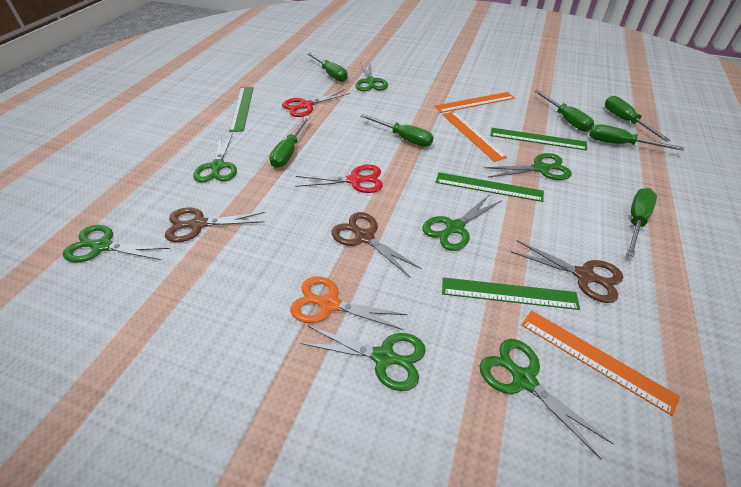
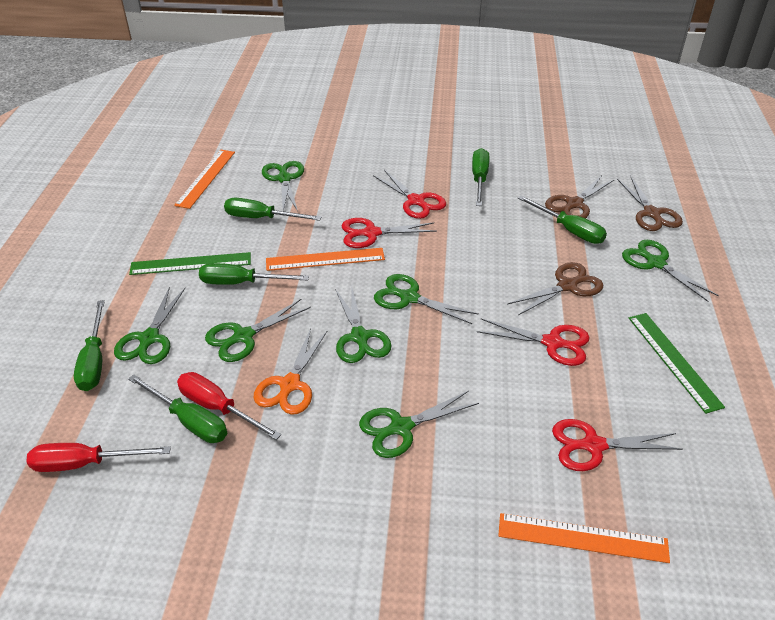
green ruler: [229,87,254,132] [436,172,544,202] [442,277,580,310] [490,128,587,150] = 4 -> [129,252,251,275] [629,313,725,414] = 2
green screwdriver: [269,117,310,168] [306,52,348,82] [360,114,433,147] [534,90,594,132] [589,124,684,151] [605,96,671,142] [626,188,657,257] = 7 -> [74,300,105,391] [128,375,227,443] [199,263,309,285] [224,198,321,221] [472,148,490,206] [518,196,607,244] = 6
red scissors: [282,89,350,117] [295,165,383,193] = 2 -> [341,218,437,248] [373,170,446,219] [477,319,590,366] [552,419,683,471] = 4
red screwdriver: none = 0 -> [27,443,171,472] [177,372,281,440] = 2

